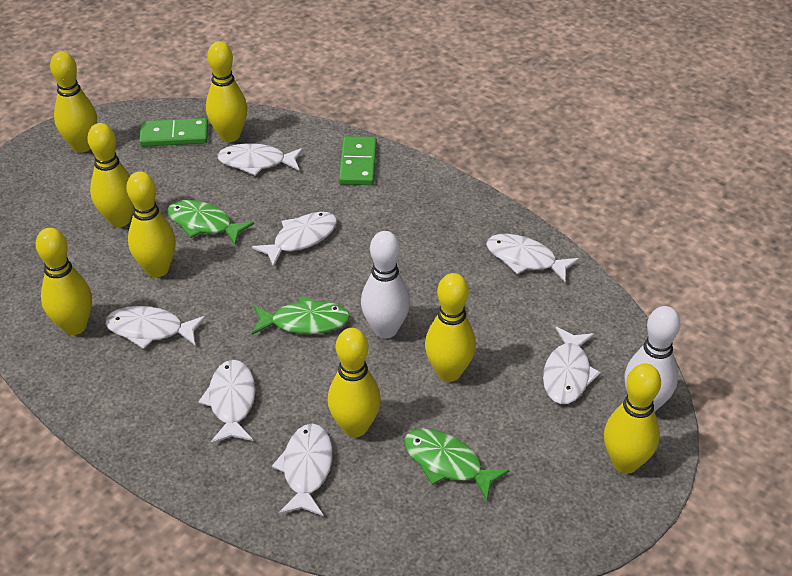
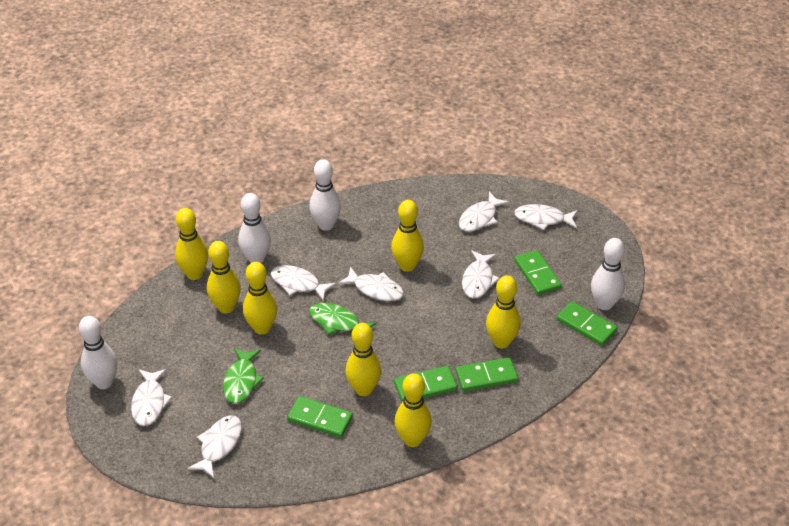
green domino: [139,118,208,147] [339,136,377,185] = 2 -> [287,396,353,438] [394,366,457,402] [456,357,518,392] [514,250,561,295] [556,301,617,346] = 5
green fish: [167,200,254,245] [252,296,350,335] [404,429,510,501] = 3 -> [223,348,264,404] [309,303,377,335] = 2
white bowling pin: [361,231,410,338] [624,306,681,412] = 2 -> [79,316,118,389] [238,193,271,263] [309,159,341,231] [591,238,625,310] = 4
yellow bowling pin: [36,228,92,335] [50,51,97,153] [87,123,134,227] [126,171,176,277] [206,41,247,142] [328,328,381,437] [425,273,476,382] [604,363,661,474] = 8 -> [175,208,208,280] [207,241,241,313] [243,262,277,335] [346,323,381,396] [391,200,424,272] [395,373,432,447] [486,275,521,348] = 7

